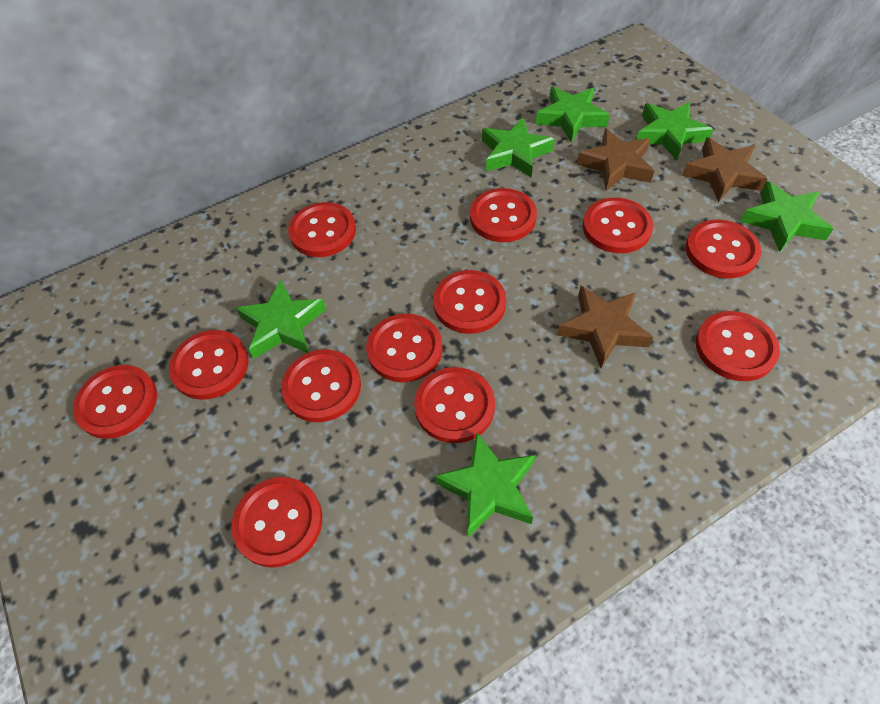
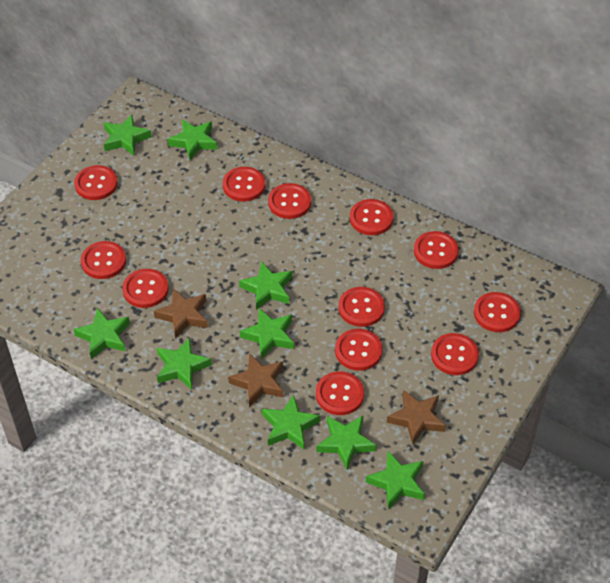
green star: [236,279,326,359] [434,433,536,538] [482,117,555,178] [536,87,610,143] [636,102,714,160] [740,181,833,252] = 6 -> [73,308,130,359] [104,115,152,156] [157,337,212,390] [168,120,217,160] [239,262,292,310] [240,308,294,359] [262,395,320,449] [316,416,376,470] [366,451,425,509] = 9

